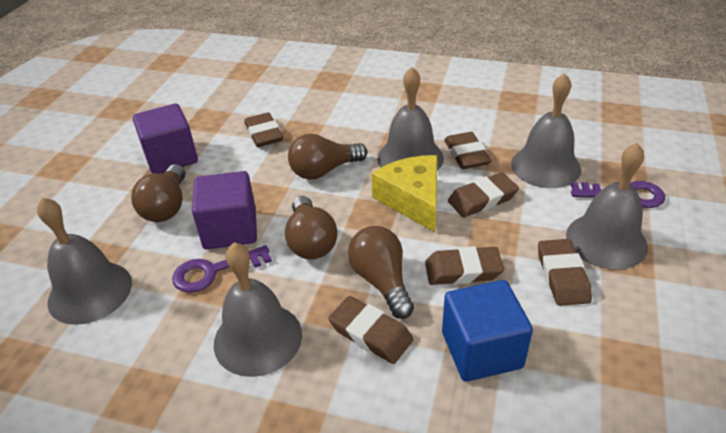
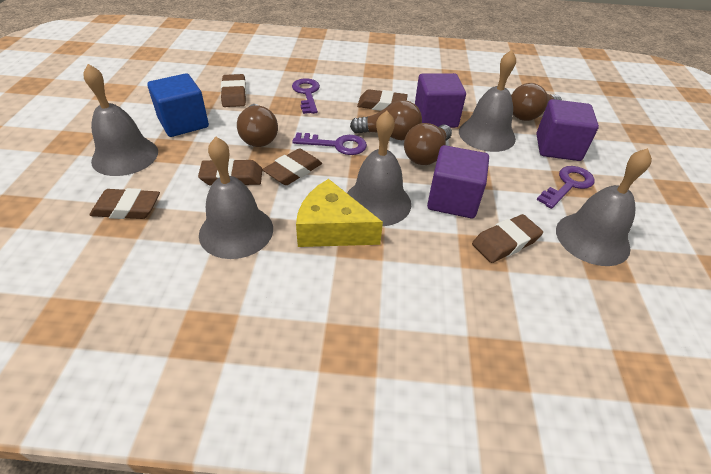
purple cube: [132,103,198,174] [192,171,257,249] = 2 -> [415,73,466,128] [427,145,489,218] [536,99,599,161] = 3
purple key: [172,245,272,293] [571,181,666,208] = 2 -> [292,78,320,114] [292,133,367,155] [537,166,595,209] = 3

